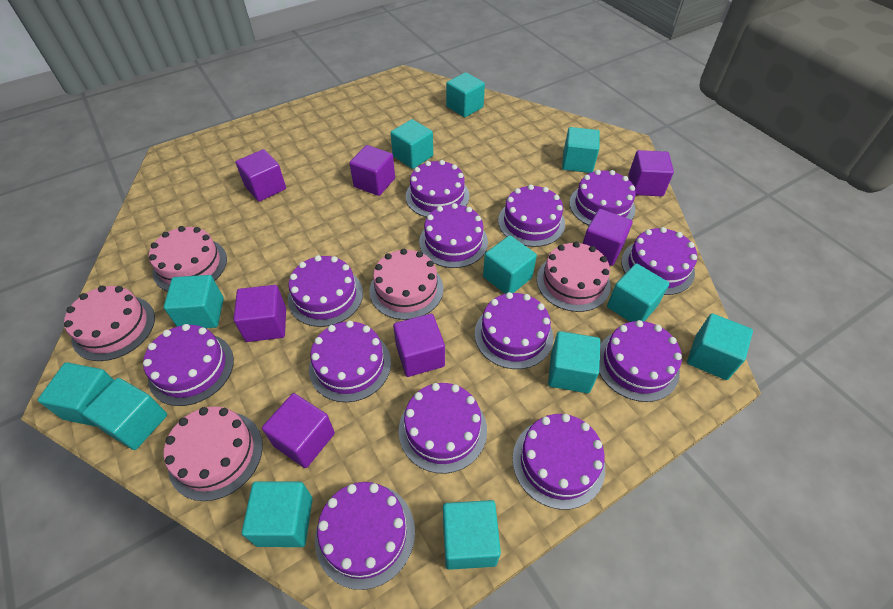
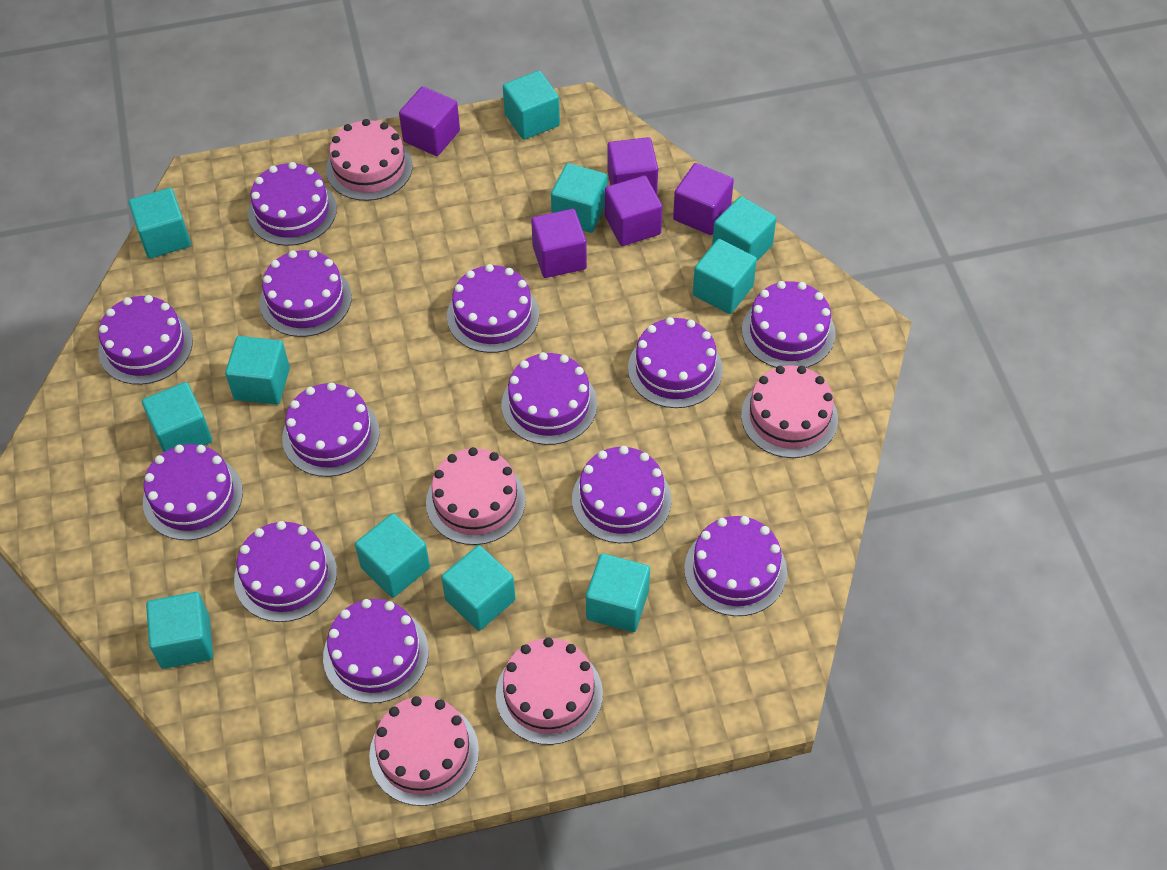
purple cube: [233,285,286,342] [236,149,286,202] [262,393,335,468] [349,145,395,196] [393,314,445,377] [583,209,633,266] [628,150,674,197] = 7 -> [399,86,460,156] [531,209,587,278] [605,175,662,246] [607,137,658,195] [673,163,734,235] = 5
turquoise cube: [38,362,114,427] [82,378,167,450] [164,275,224,328] [242,481,313,547] [391,119,433,169] [443,500,501,570] [446,72,485,117] [483,235,537,294] [548,331,600,393] [562,127,600,173] [607,263,669,322] [687,313,753,380] = 12 -> [129,188,191,258] [142,382,212,452] [146,592,213,669] [225,336,290,405] [355,513,430,598] [441,545,516,631] [503,71,560,140] [551,163,607,233] [586,553,650,632] [693,239,757,314] [712,196,776,261] = 11

